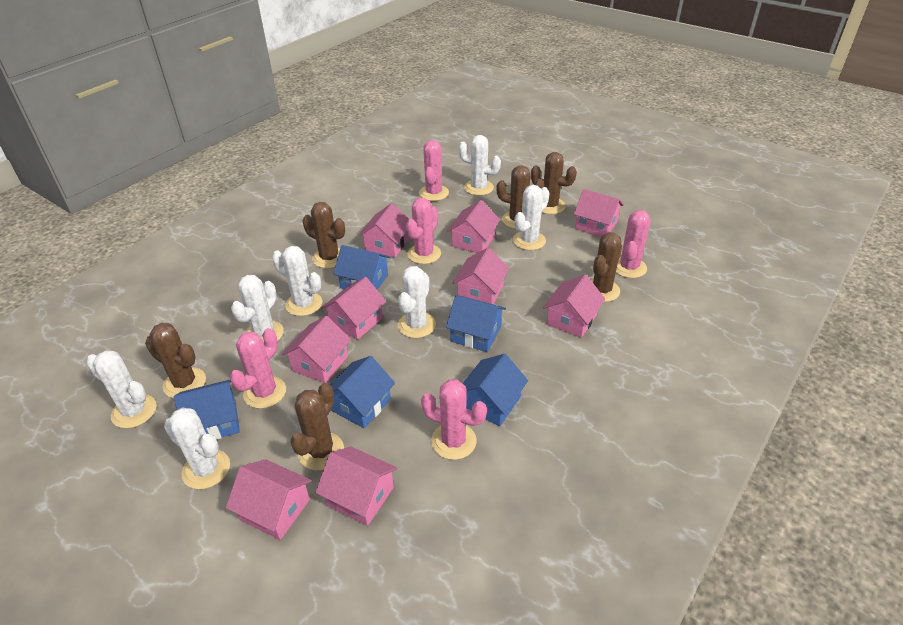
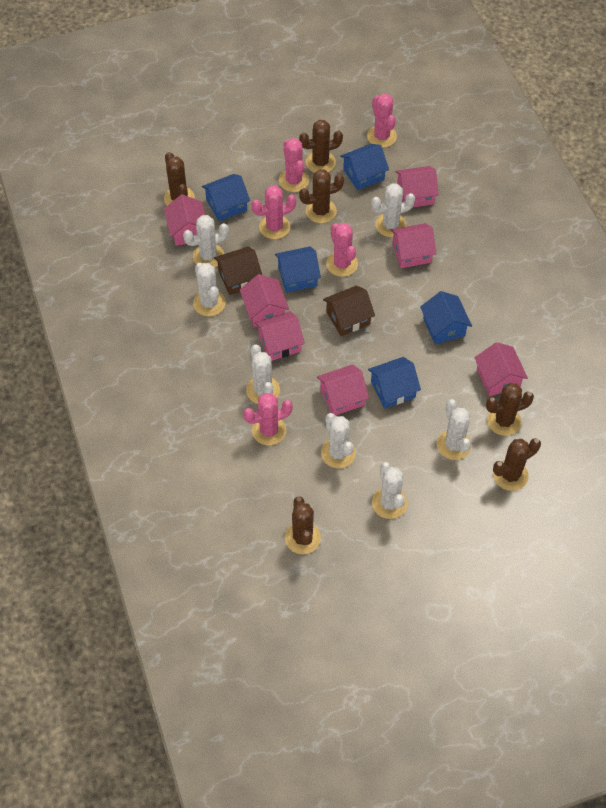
brown house: none = 0 -> [214,246,262,295] [323,285,375,336] = 2
pink house: [226,459,312,540] [282,316,351,383] [315,446,398,526] [321,277,386,340] [358,203,409,258] [447,200,500,253] [452,248,509,304] [543,275,605,338] [574,189,624,237] = 9 -> [164,194,205,246] [240,274,289,327] [255,311,305,361] [317,364,369,415] [391,223,437,268] [395,166,439,208] [474,342,528,396] = 7

